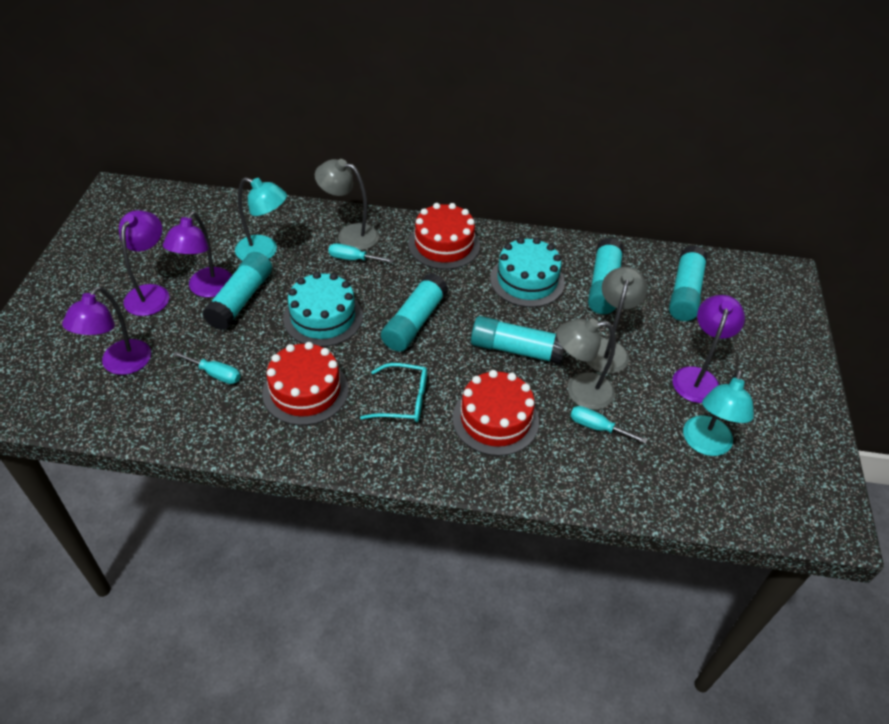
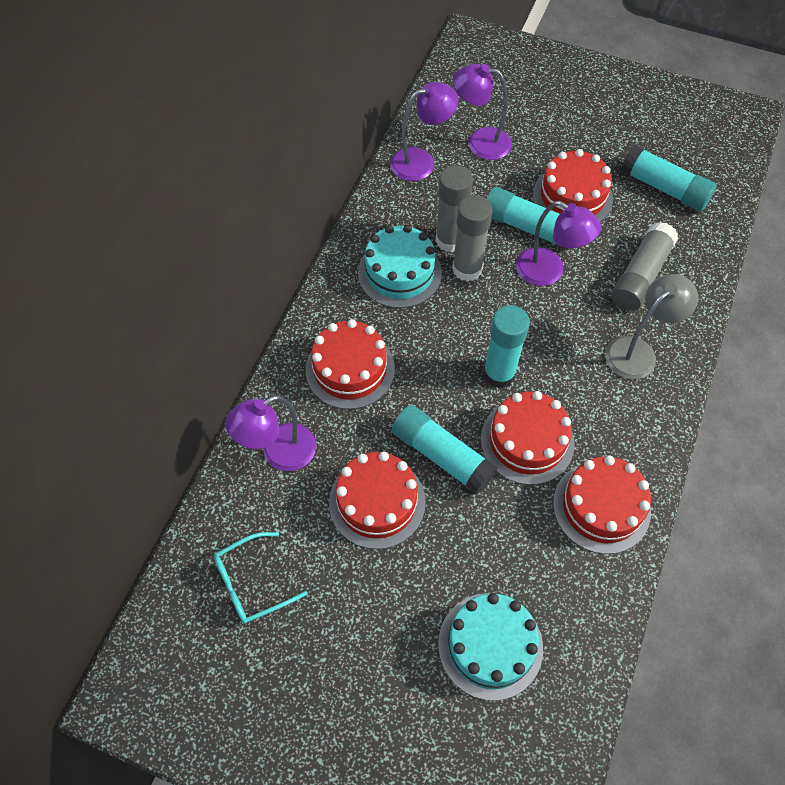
grey glue stick: none = 0 -> [435,165,473,252] [452,195,492,282] [611,222,678,311] = 3
grey lamp: [315,159,379,250] [557,318,616,410] [586,267,647,374] = 3 -> [605,274,698,380] = 1
red cake: [262,342,348,425] [408,203,480,269] [452,370,539,456] = 3 -> [306,319,395,409] [329,451,426,549] [481,391,575,485] [533,149,613,222] [553,456,651,554] = 5
turquoise glue stick: [203,252,272,330] [381,274,448,352] [471,316,564,365] [588,238,624,314] [669,245,708,321] = 5 -> [392,405,497,495] [483,305,530,388] [487,187,569,250] [620,145,717,211] = 4
turquoise lamp: [235,177,287,261] [683,369,754,456] = 2 -> none = 0
turquoise screwdriver: [173,352,241,384] [328,243,394,263] [570,406,647,444] = 3 -> none = 0

